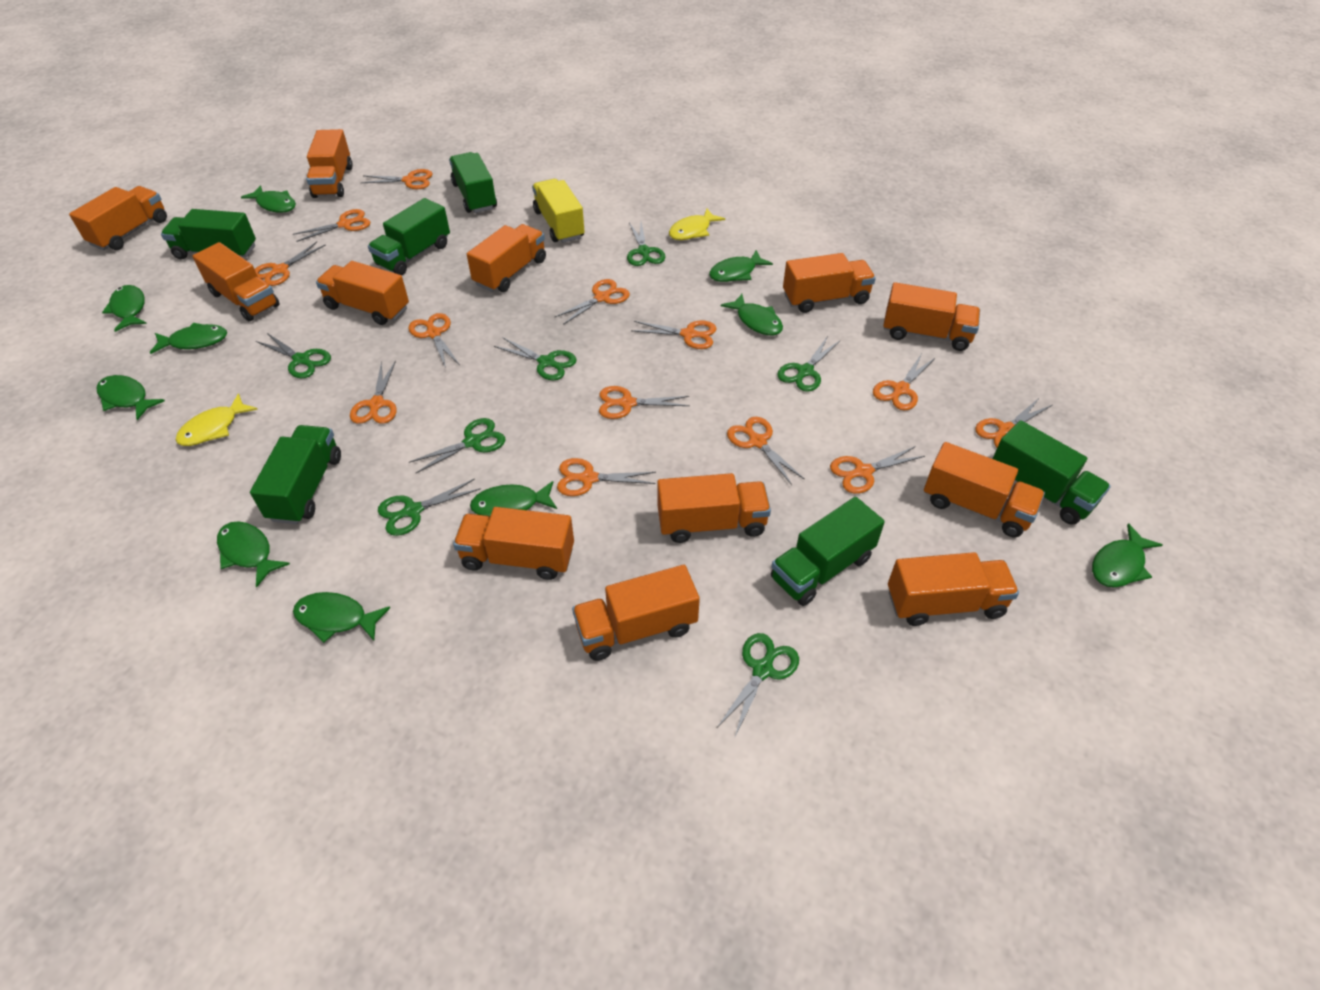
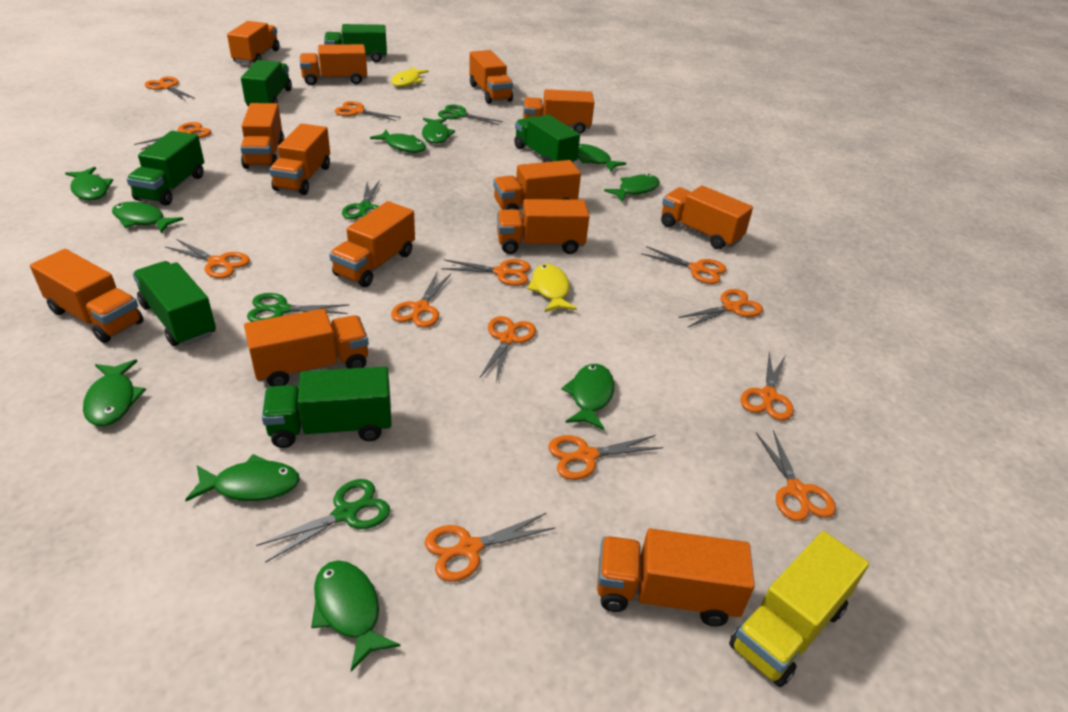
green scissors: [256,332,331,378] [378,479,481,536] [409,418,505,473] [494,337,577,380] [627,222,665,266] [717,633,799,739] [777,336,841,392] = 7 -> [247,293,349,322] [256,479,390,563] [342,180,380,219] [438,104,503,125] = 4
orange truck: [69,186,167,250] [193,242,280,321] [306,129,353,198] [316,261,409,325] [453,507,574,580] [467,224,546,292] [572,565,700,661] [657,473,771,543] [783,253,876,313] [883,282,980,351] [888,552,1019,626] [924,442,1045,537] = 12 -> [30,249,144,343] [227,21,280,64] [240,103,284,169] [244,309,369,386] [269,124,330,195] [300,44,367,85] [329,201,415,287] [469,50,513,104] [493,160,581,210] [497,199,589,254] [523,89,594,134] [597,528,755,626] [661,186,753,249] = 13

